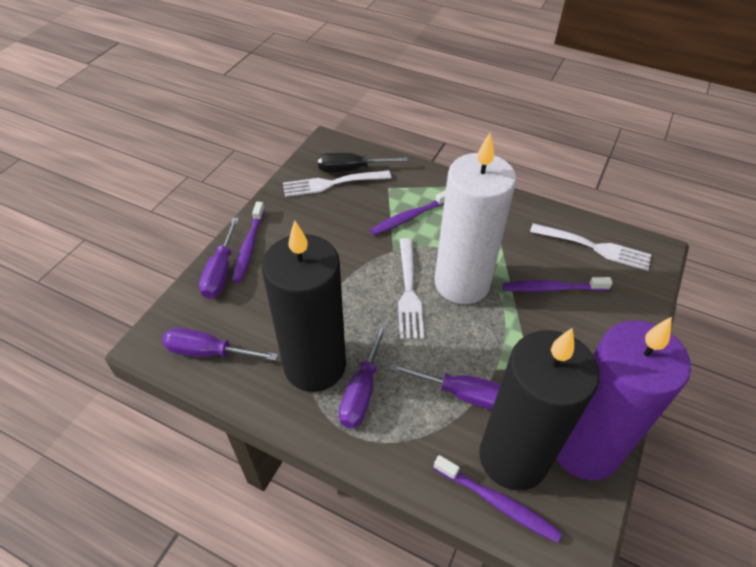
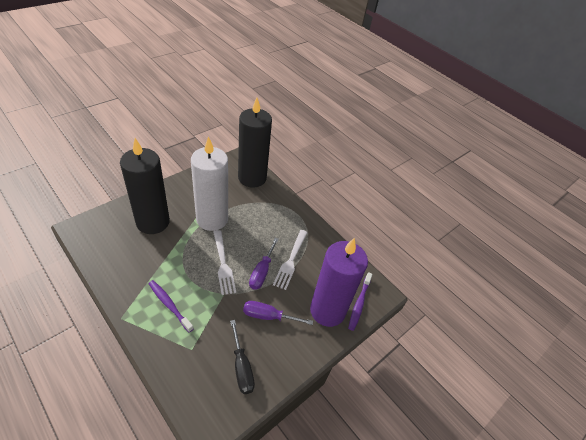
purple screwdriver: [162,328,278,361] [199,217,239,299] [339,323,388,428] [390,363,501,410] = 4 -> [243,301,313,325] [249,238,279,290] = 2
purple toothbrush: [232,202,265,283] [370,190,446,236] [433,455,562,543] [503,277,612,292] = 4 -> [149,280,194,332] [348,272,372,331] = 2
white fork: [283,170,391,197] [398,238,424,339] [530,223,651,271] = 3 -> [213,230,236,295] [273,230,308,290] = 2

